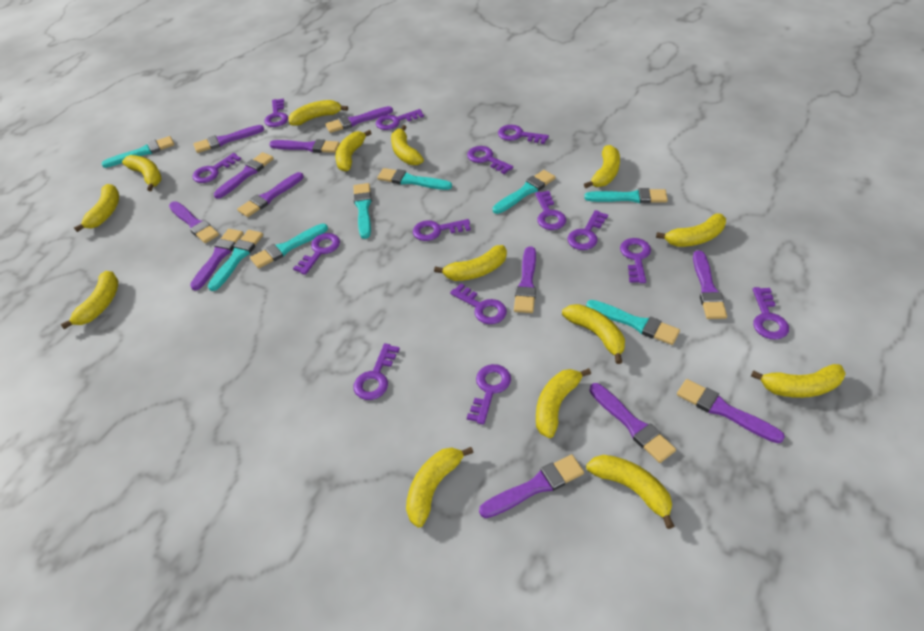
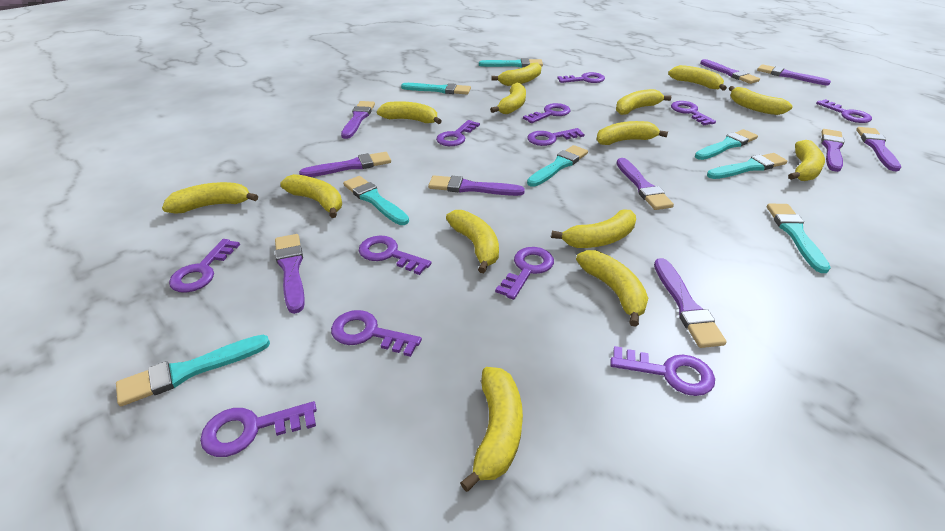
purple brush: [169,201,219,243] [190,229,243,291] [193,125,264,153] [214,152,274,199] [237,172,304,217] [269,139,340,153] [325,106,393,133] [479,454,584,518] [514,246,536,313] [589,383,676,463] [677,379,785,443] [693,250,727,319] = 12 -> [275,234,305,314] [299,152,391,177] [341,101,375,139] [428,175,525,196] [616,158,674,210] [654,258,727,348] [700,59,760,84] [757,64,831,86] [821,129,845,172] [856,127,901,171] = 10
purple key: [192,153,241,183] [264,98,288,127] [293,233,340,275] [354,343,400,400] [376,109,424,130] [413,219,471,241] [450,284,507,324] [467,146,513,174] [467,364,511,425] [498,125,549,144] [535,191,566,230] [568,210,608,250] [620,238,651,283] [753,287,789,340] = 14 -> [169,239,240,293] [200,401,317,457] [331,310,422,357] [359,235,432,275] [436,120,480,146] [495,247,554,300] [523,103,570,123] [528,128,584,146] [557,72,605,83] [610,346,715,396] [671,101,716,125] [816,99,872,123] = 12

